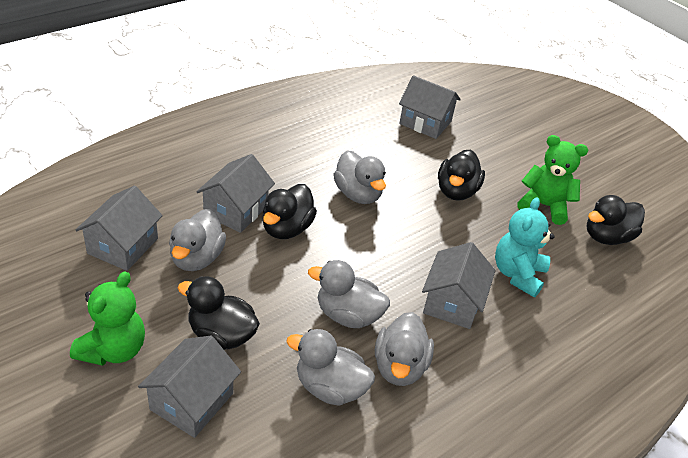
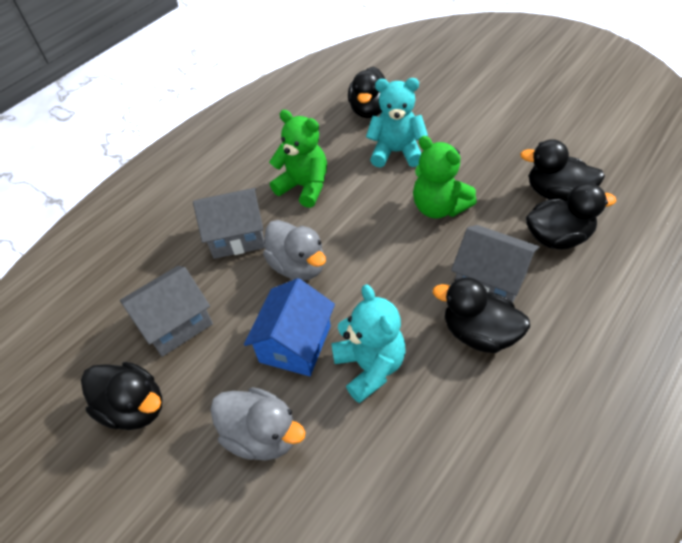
black duck: [178,276,260,350] [263,184,317,239] [438,150,485,201] [587,195,645,245] = 4 -> [81,362,162,430] [348,67,385,118] [433,277,530,353] [520,139,605,201] [526,183,616,249] = 5
blue house: none = 0 -> [244,278,335,376] = 1
grey duck: [169,209,226,271] [286,329,375,406] [308,260,390,328] [333,150,386,204] [375,312,434,386] = 5 -> [210,387,306,461] [263,220,326,280] = 2
grey house: [76,186,163,271] [138,336,241,438] [196,154,275,233] [399,75,461,139] [422,242,496,329] = 5 -> [120,266,213,357] [193,188,265,259] [451,225,540,303] = 3
turquoise teddy bear: [495,197,555,297] = 1 -> [331,284,406,403] [366,78,428,168] = 2

